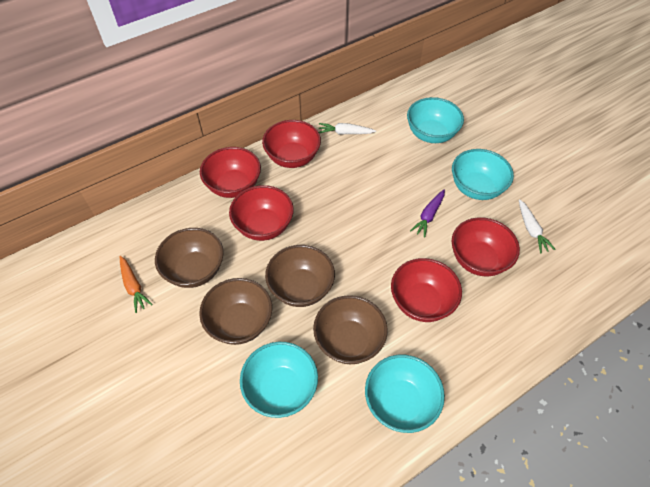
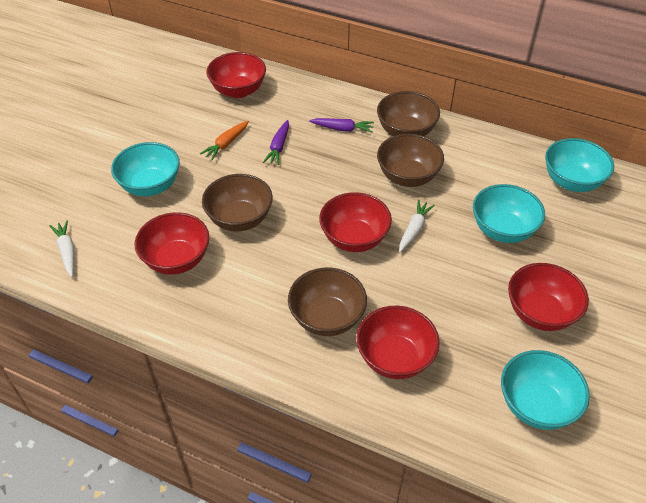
purple carrot: [410,190,445,238] = 1 -> [263,120,289,165] [309,118,374,133] = 2

